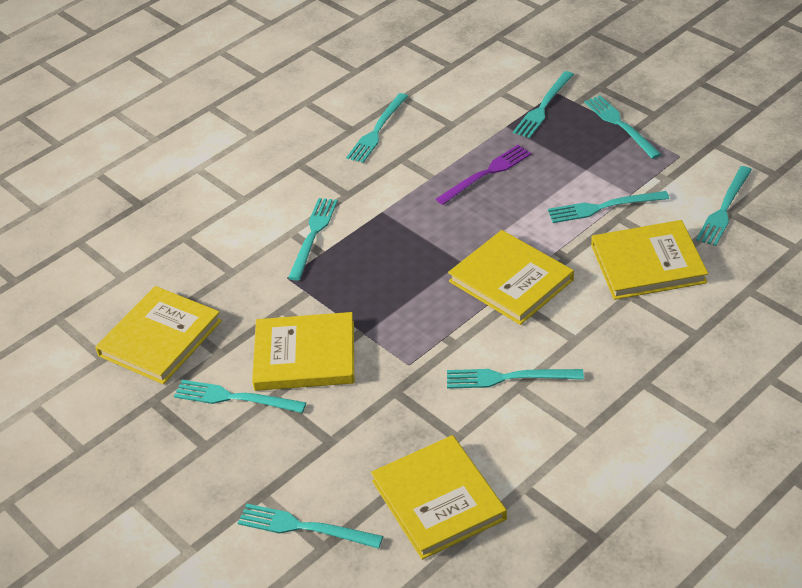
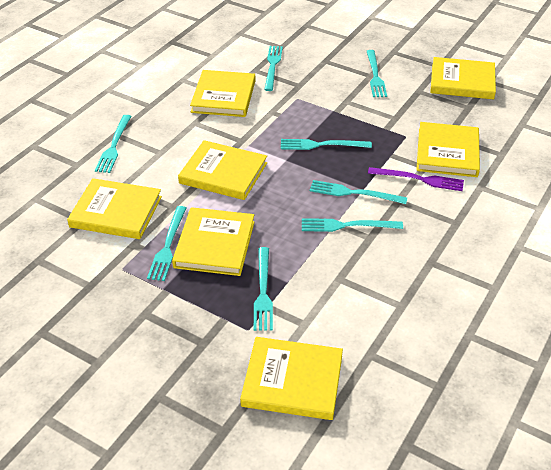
turquoise fork: [174,380,306,413] [238,504,383,549] [288,198,338,281] [346,93,408,163] [447,369,584,389] [513,71,574,138] [548,191,669,223] [584,95,661,159] [696,166,752,246] = 9 -> [95,115,132,173] [147,206,186,281] [254,247,273,331] [264,46,283,91] [281,139,372,150] [302,218,403,232] [310,180,407,204] [367,50,387,97] = 8
yellow book: [95,286,222,384] [252,312,354,391] [371,435,507,560] [448,230,574,325] [591,220,708,300] = 5 -> [67,178,162,239] [172,207,254,276] [178,140,267,200] [190,70,255,117] [240,337,343,420] [416,122,480,177] [430,57,496,99] = 7

